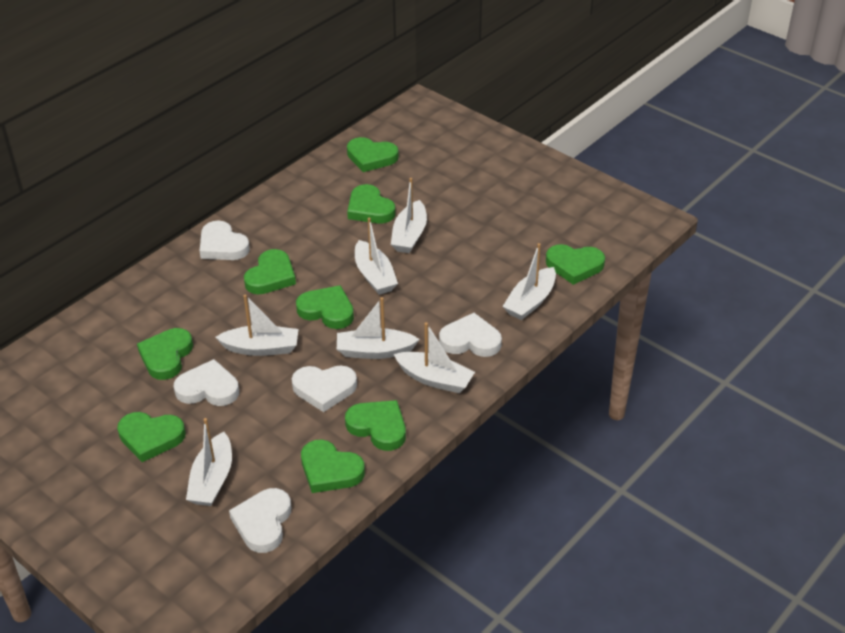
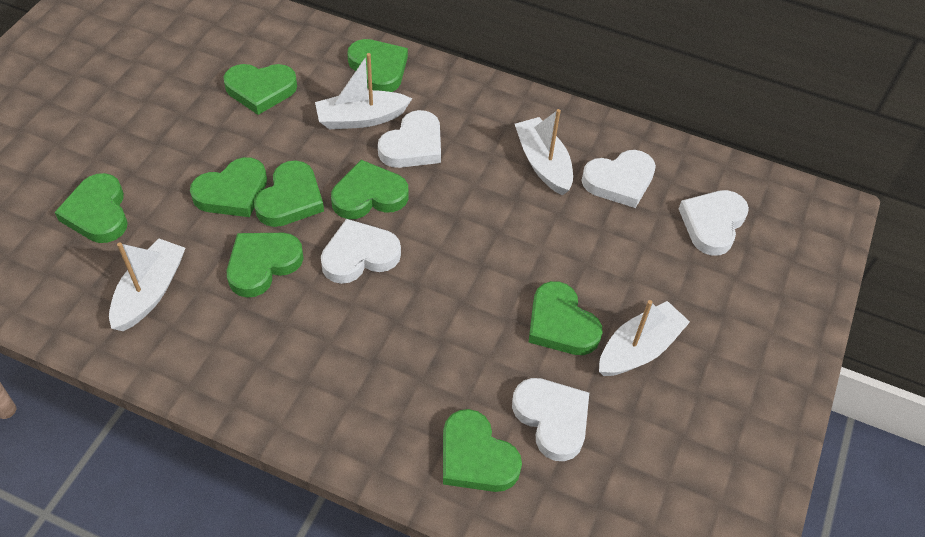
white boat: [186,418,232,506] [215,294,298,356] [337,297,420,359] [355,218,398,295] [391,178,427,253] [394,322,475,393] [502,243,556,320] = 7 -> [109,238,185,331] [315,53,412,129] [515,109,573,195] [599,300,690,376] = 4

